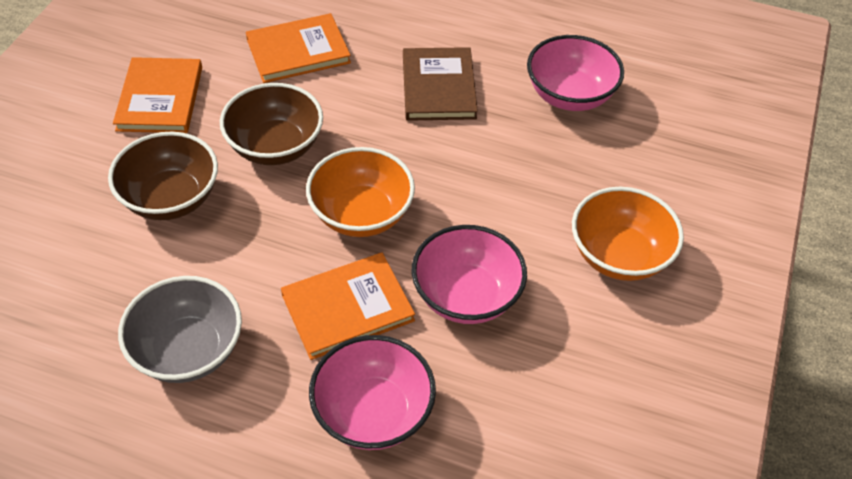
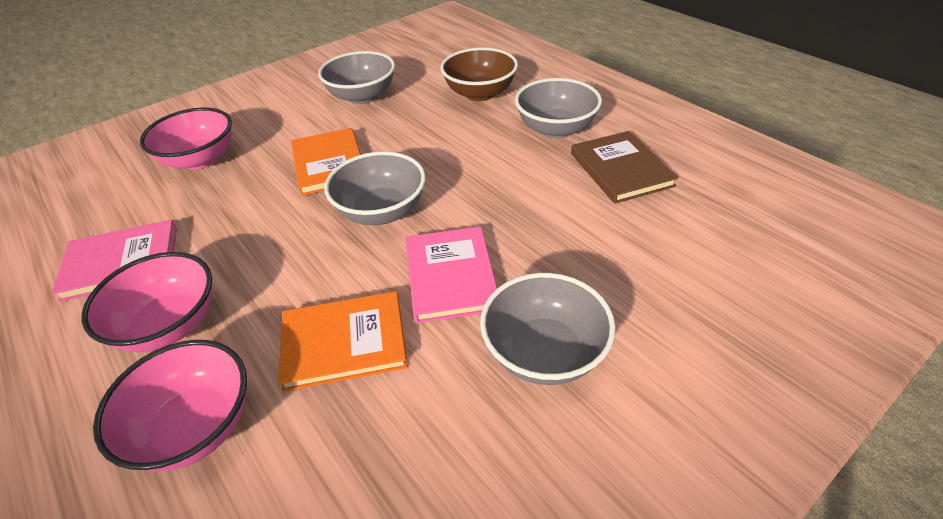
brown bowl: [108,132,218,220] [220,83,323,165] = 2 -> [440,47,518,101] = 1
grey bowl: [118,276,242,383] = 1 -> [318,51,395,104] [324,151,426,225] [480,273,616,385] [515,78,602,138] = 4
orange book: [113,57,202,133] [246,13,351,83] [281,253,415,360] = 3 -> [278,291,408,392] [291,128,361,196] = 2
orange bowl: [306,147,415,237] [572,187,684,281] = 2 -> none = 0
pink book: none = 0 -> [52,219,177,302] [405,226,497,323] = 2

